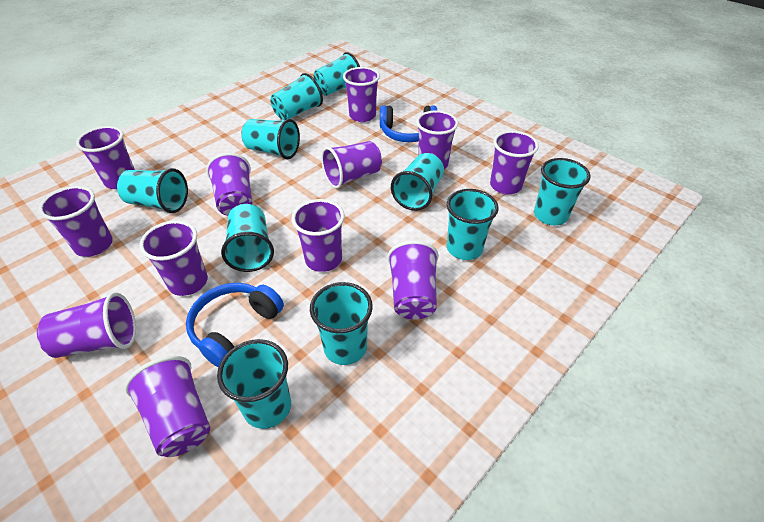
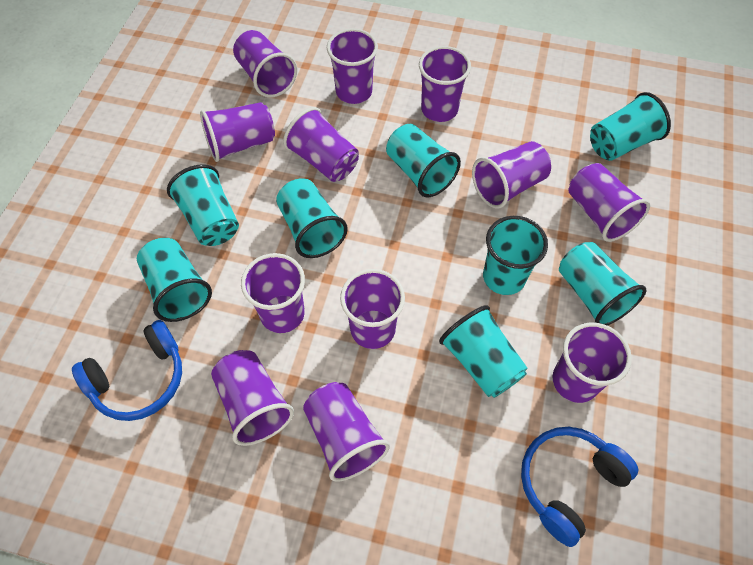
turquoise cup: [117,168,188,213] [217,339,291,429] [221,204,274,272] [241,119,300,159] [271,73,323,120] [310,282,373,365] [313,52,360,96] [391,153,444,211] [447,189,499,260] [534,158,591,225] = 10 -> [137,238,212,322] [167,164,239,246] [276,178,348,258] [386,124,461,197] [439,305,528,398] [483,216,548,295] [559,242,646,326] [590,92,671,161] = 8

